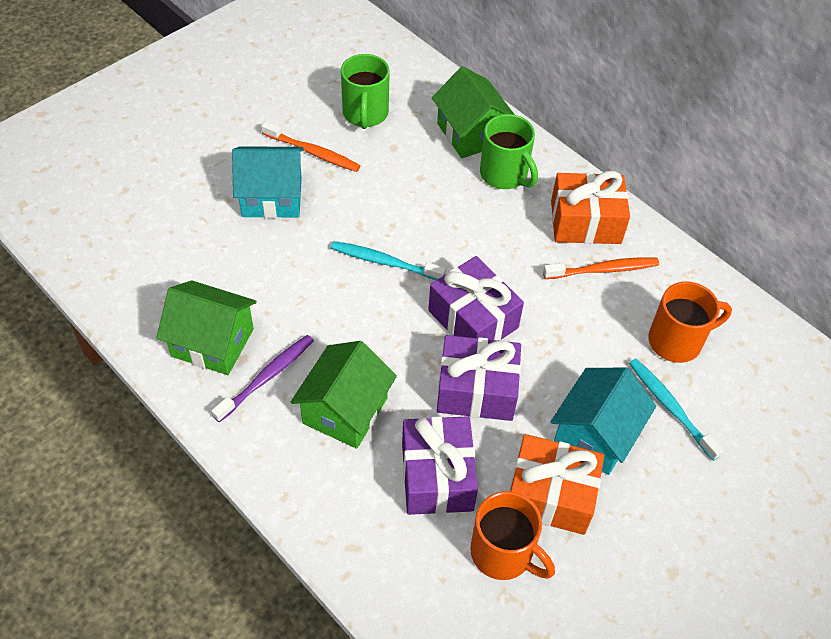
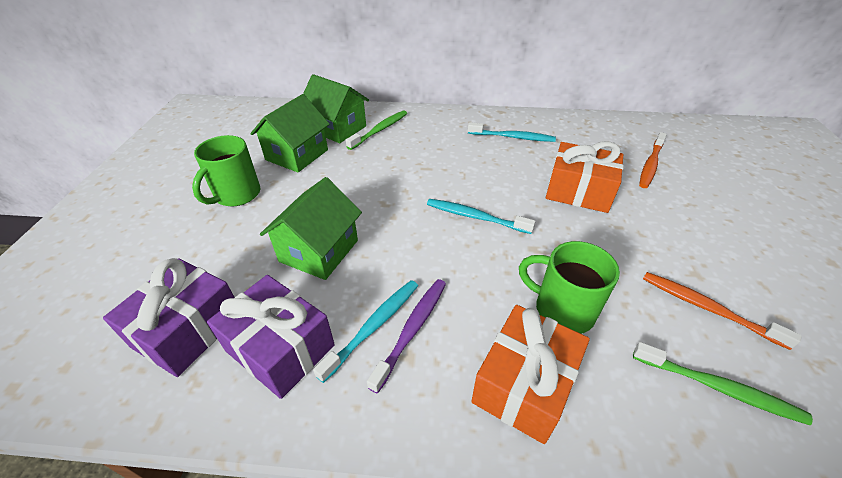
green toothbrush: none = 0 -> [346,111,407,150] [633,342,813,425] = 2
orange mug: [470,491,555,580] [648,281,732,363] = 2 -> none = 0
purple gift: [402,416,478,515] [428,256,524,341] [437,335,521,421] = 3 -> [103,258,235,377] [207,275,335,399] = 2
turquoise house: [232,146,304,218] [550,368,656,475] = 2 -> none = 0
turquoise toothbrush: [331,241,446,280] [629,359,724,461] = 2 -> [313,280,418,383] [427,199,535,234] [468,122,556,142] = 3

